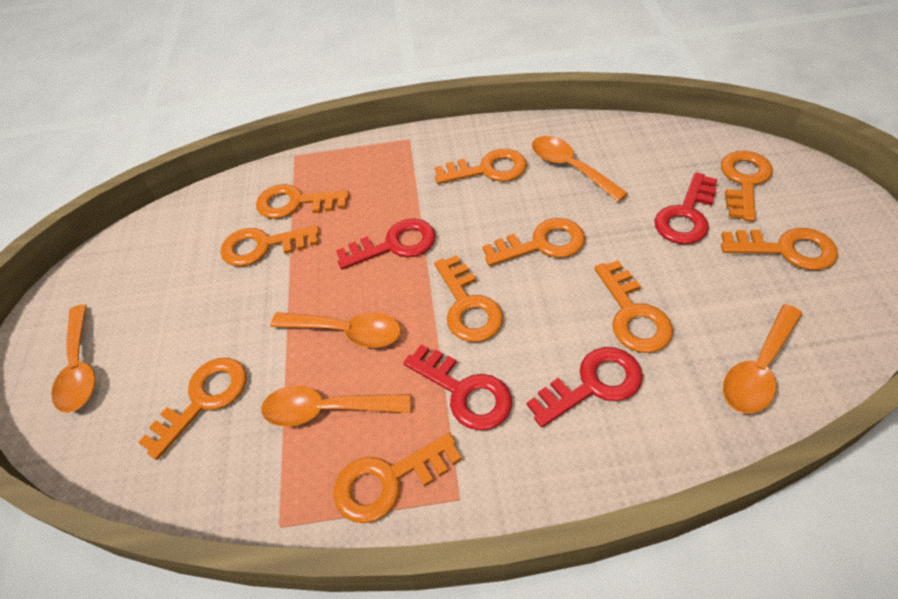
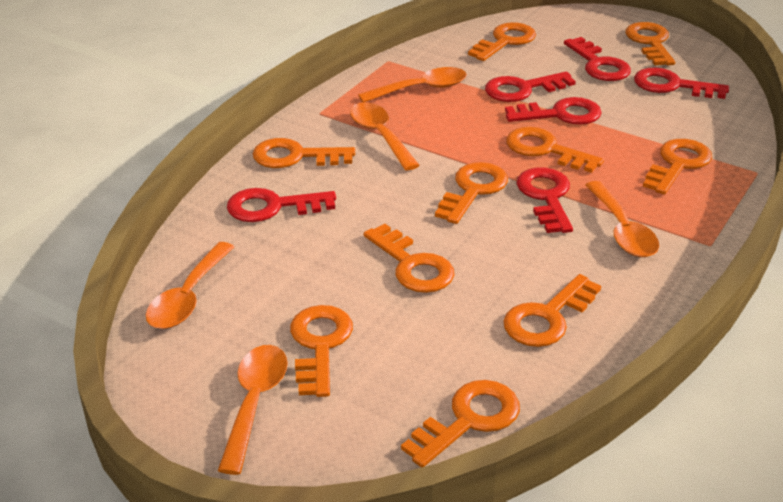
red key: [336,218,436,269] [403,345,512,430] [527,347,643,427] [654,172,718,244] = 4 -> [227,188,336,222] [485,71,576,102] [505,97,602,125] [516,168,573,233] [564,37,631,81] [634,68,729,99] = 6

